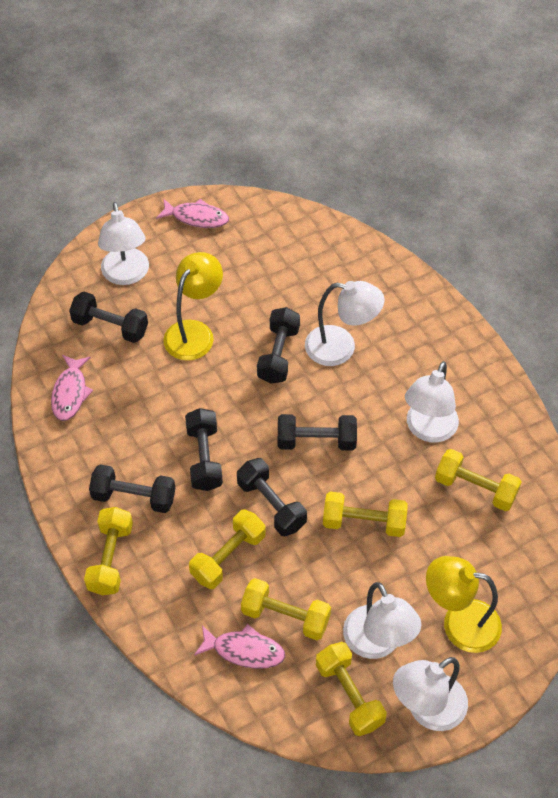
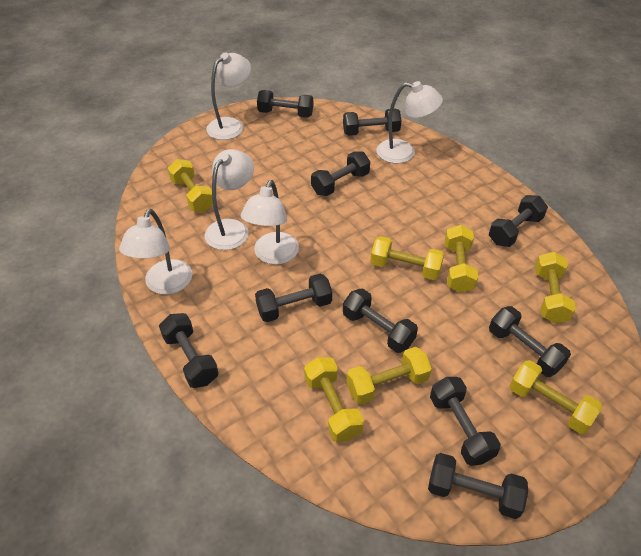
black dumbbell: [69,292,148,343] [89,464,175,513] [185,408,223,491] [237,458,307,536] [257,307,300,384] [278,414,357,451] = 6 -> [159,313,219,388] [255,274,332,322] [257,90,313,118] [311,151,370,196] [343,109,401,136] [343,289,418,353] [428,453,528,519] [430,377,501,466] [489,195,548,247] [489,306,571,377] = 10
pink fish: [51,355,93,421] [156,199,229,228] [194,624,285,669] = 3 -> none = 0
yellow dumbbell: [84,507,133,595] [189,509,266,589] [241,578,331,640] [316,642,387,736] [323,492,408,537] [435,449,522,511] = 6 -> [167,159,213,212] [304,357,364,442] [346,347,432,405] [370,236,444,280] [445,225,478,293] [509,360,603,434] [535,252,576,323] = 7
yellow lamp: [163,252,223,361] [426,556,502,653] = 2 -> none = 0

